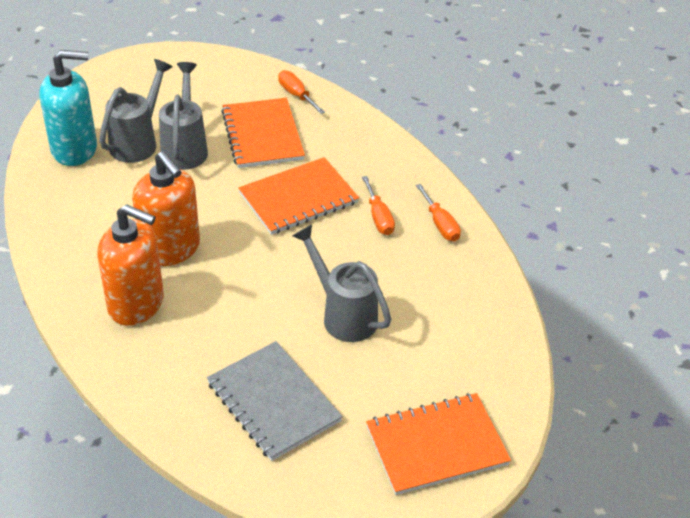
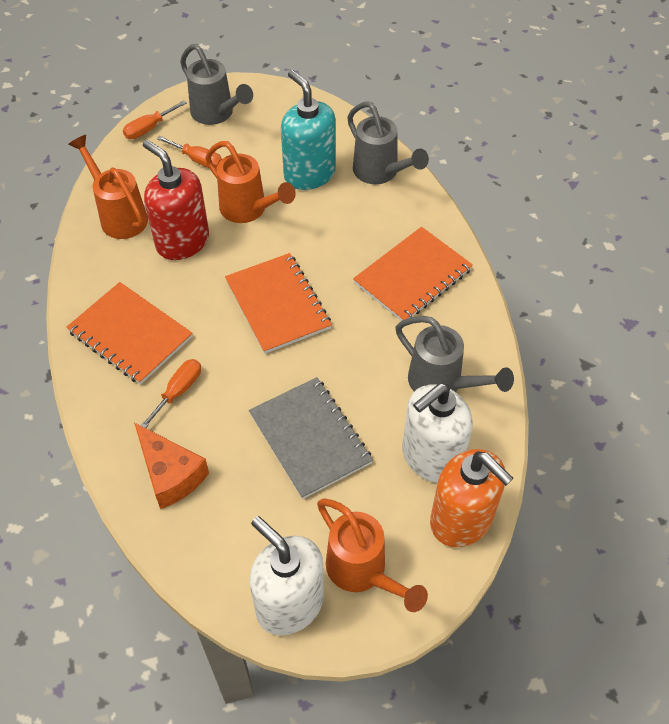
orange cheese: none = 0 -> [134,423,209,509] = 1
orange soap dispenser: [97,204,164,326] [132,151,200,266] = 2 -> [430,449,513,547] = 1
orange watering can: none = 0 -> [68,135,148,239] [205,141,296,223] [317,499,428,612] = 3
red soap dispenser: none = 0 -> [143,140,209,260] = 1
white soap dispenser: none = 0 -> [249,516,324,636] [402,383,473,483] = 2

